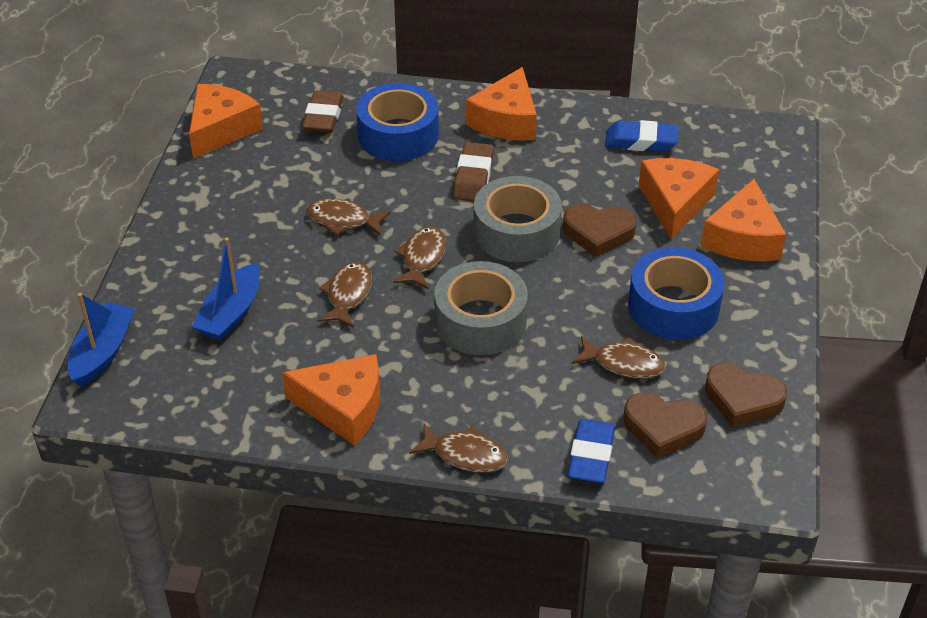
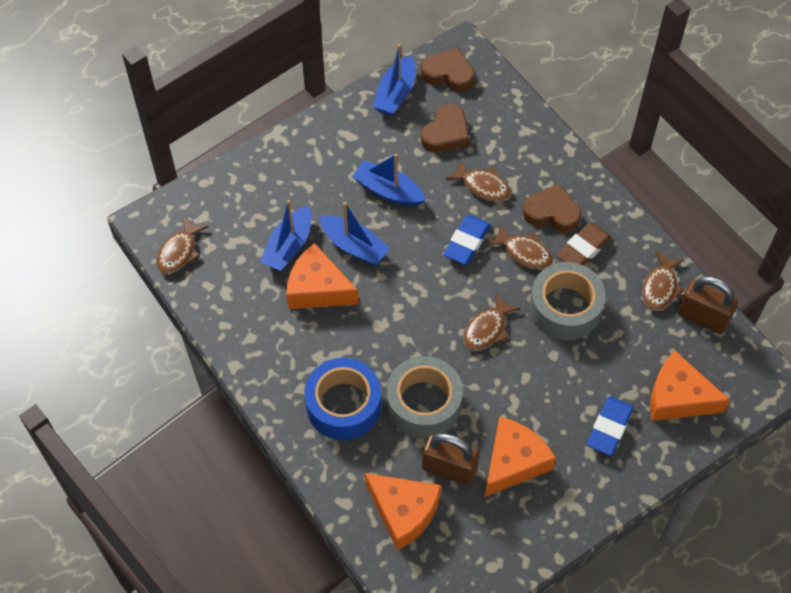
blue boat: [68,293,135,387] [192,238,260,341] = 2 -> [260,200,312,271] [319,202,390,265] [352,153,426,206] [373,44,415,116] = 4
blue tape: [356,83,439,161] [628,247,725,340] = 2 -> [304,358,381,440] = 1
brown eraser: [302,90,344,133] [453,142,494,201] = 2 -> [556,223,611,265] = 1
brown padlock: none = 0 -> [422,433,479,486] [678,276,738,334] = 2
orange cheese: [189,84,263,159] [282,354,380,445] [466,67,537,141] [639,158,719,239] [701,179,786,261] = 5 -> [286,243,359,309] [365,473,441,551] [485,416,556,497] [650,351,730,421] = 4

